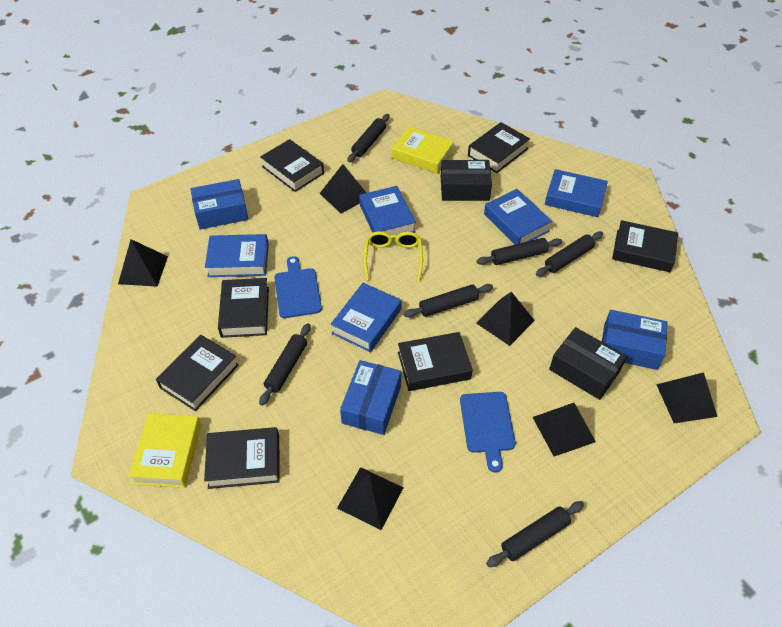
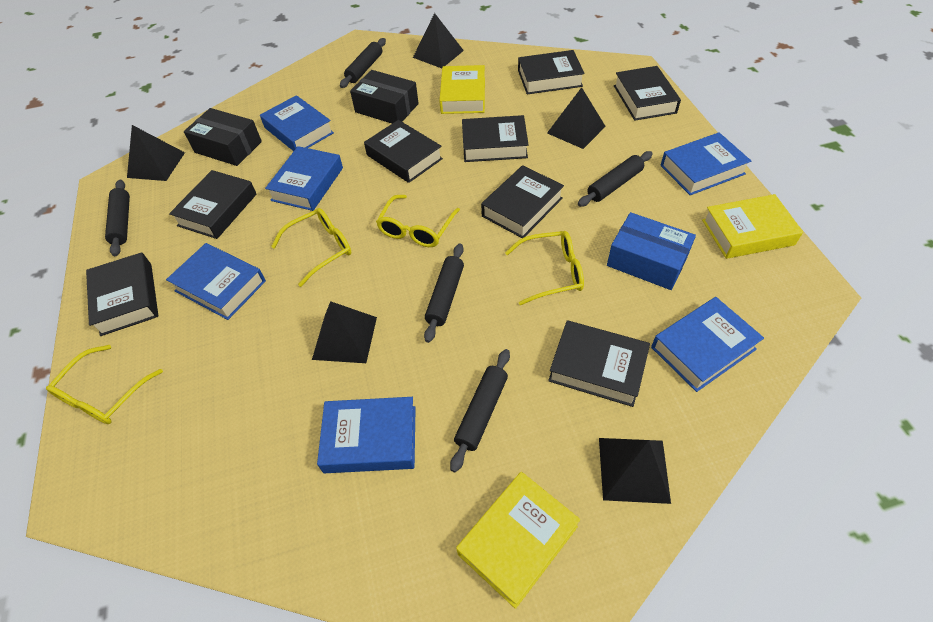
black book: [156,335,239,411] [204,427,280,489] [218,278,269,338] [260,139,324,192] [398,332,473,391] [468,122,530,173] [612,220,678,272] = 7 -> [86,252,158,336] [169,170,256,239] [364,120,443,183] [462,115,529,162] [481,165,564,238] [518,50,585,94] [548,320,650,407] [614,66,681,121] = 8
black pyramid: [118,239,168,287] [320,164,366,214] [337,467,403,530] [476,292,535,346] [533,403,596,456] [656,372,717,423] = 6 -> [127,125,185,181] [312,301,377,363] [413,13,464,68] [547,87,606,149] [599,438,671,504] = 5
black rolling pin: [259,323,311,406] [347,114,389,162] [404,284,493,317] [477,238,562,265] [486,501,584,567] [536,232,603,276] = 6 -> [105,180,130,256] [340,38,386,88] [424,243,464,343] [450,349,510,472] [578,151,653,207] = 5
blue book: [205,234,269,277] [330,283,402,352] [359,186,416,235] [484,189,552,245] [545,169,608,217] = 5 -> [166,243,266,320] [260,95,334,151] [265,146,343,211] [317,397,416,473] [651,297,764,392] [660,132,751,195] = 6
blue box: [191,179,248,229] [340,360,401,435] [602,310,668,370] = 3 -> [607,212,696,290] = 1
blue cutting board: [274,256,322,318] [460,392,516,473] = 2 -> none = 0
yellow book: [129,413,201,488] [392,127,454,174] = 2 -> [439,65,485,114] [456,472,580,609] [702,194,803,259] = 3
yellow glasses: [364,231,423,281] = 1 -> [46,345,163,424] [271,208,351,287] [376,195,460,247] [505,231,584,305] = 4

